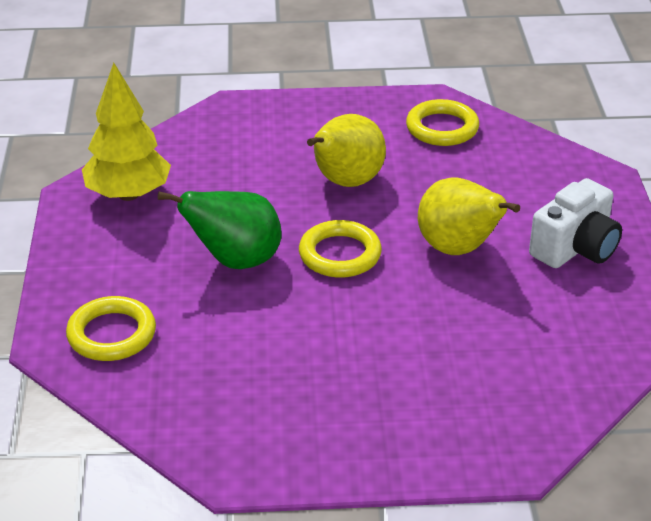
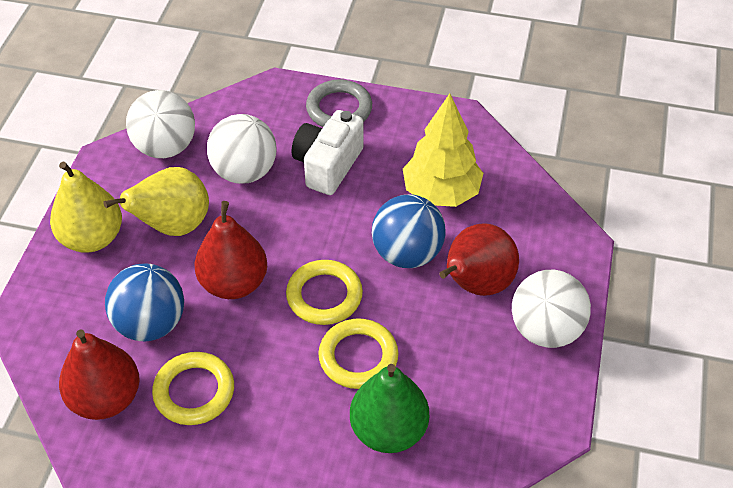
blue ball: none = 0 -> [105,264,184,341] [372,194,446,268] = 2
grey ring: none = 0 -> [306,79,372,127] = 1
red pear: none = 0 -> [59,330,140,420] [195,201,267,299] [439,223,519,296] = 3
white ball: none = 0 -> [126,90,195,158] [207,114,277,184] [512,270,591,348] = 3

